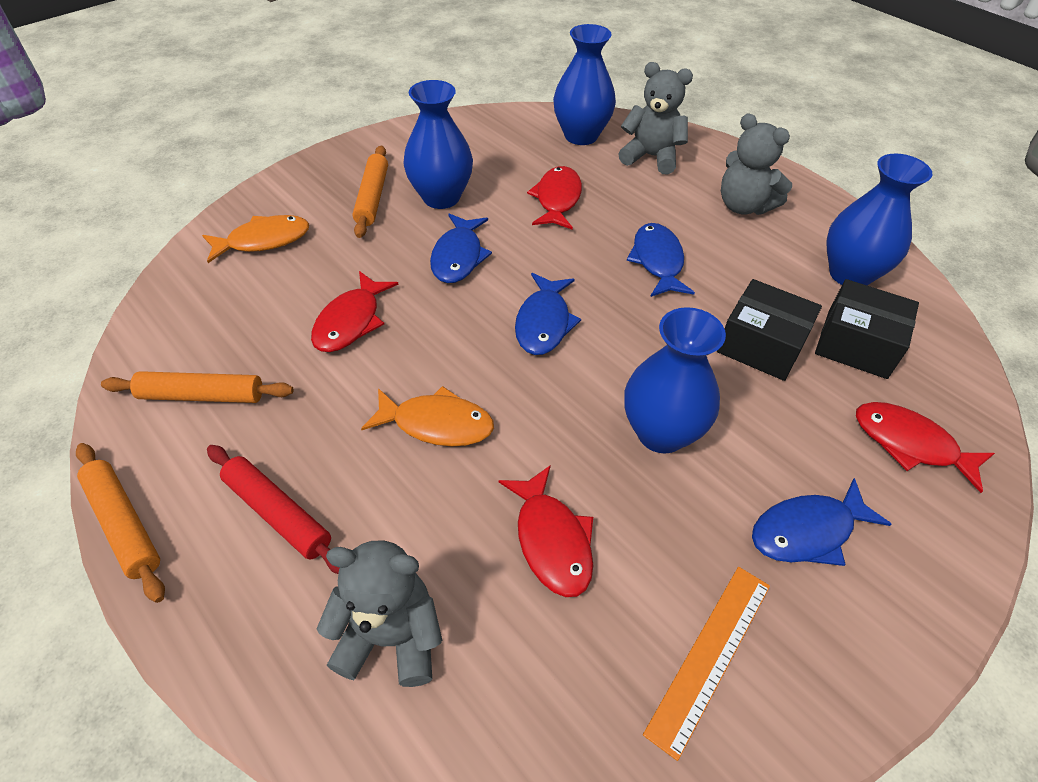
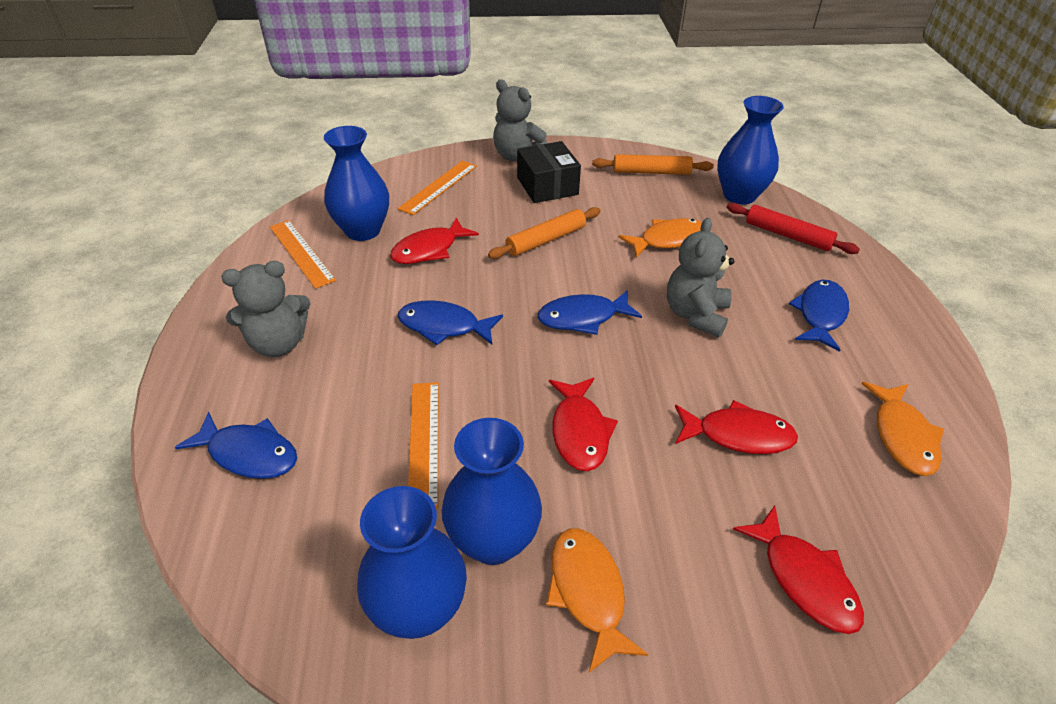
black box: [717,279,822,381] [815,279,919,379] = 2 -> [517,141,581,203] = 1
orange fish: [202,215,309,263] [361,386,494,446] = 2 -> [546,528,648,673] [618,218,702,258] [861,382,944,476] = 3
orange rolling pin: [76,443,165,603] [101,371,294,403] [352,146,388,238] = 3 -> [488,207,601,259] [592,154,714,175] = 2
orange ruler: [643,567,770,761] = 1 -> [270,220,336,289] [398,161,477,215] [408,382,439,509] = 3

